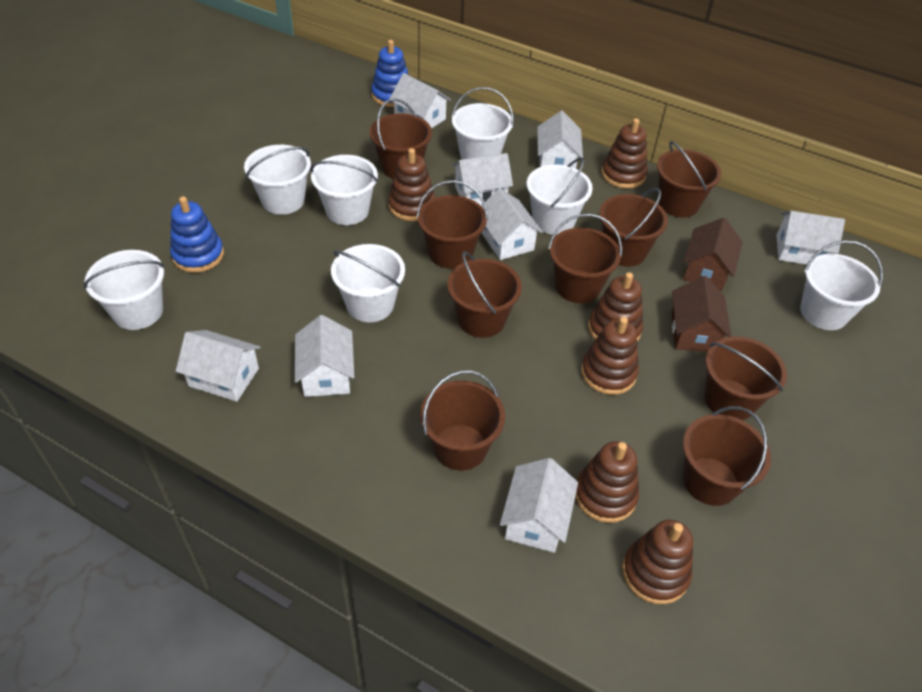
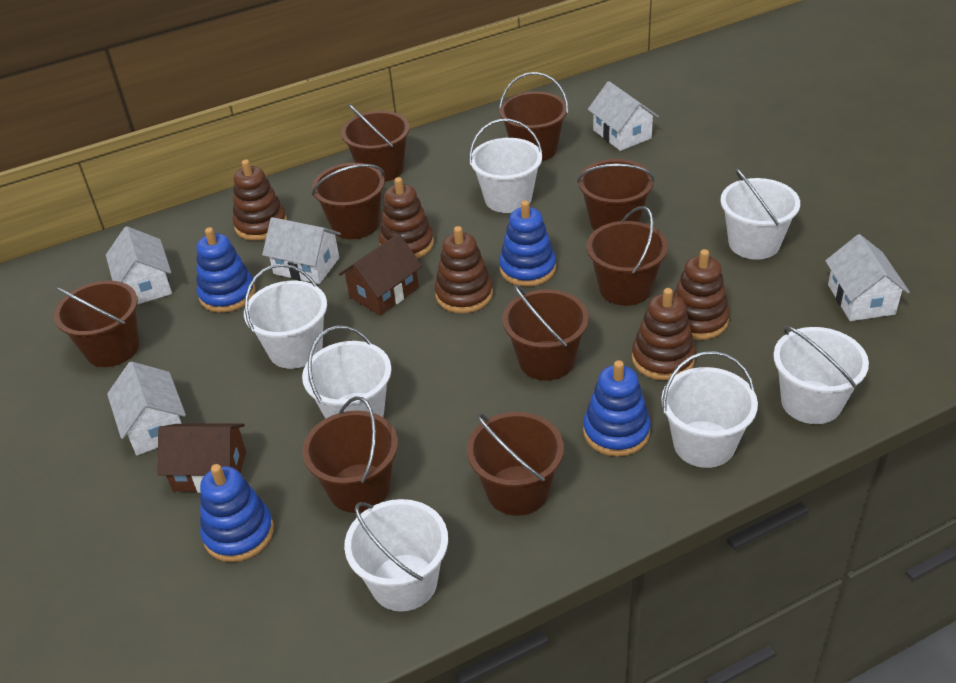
blue stacking toy: [170,196,224,273] [371,40,408,107] = 2 -> [196,227,255,313] [200,464,274,562] [499,200,556,287] [583,360,651,457] = 4
brown stacking toy: [388,148,435,221] [575,441,639,523] [581,317,639,395] [588,272,643,341] [602,118,648,189] [622,520,693,604] = 6 -> [233,160,287,241] [379,177,434,259] [435,226,493,313] [632,288,696,380] [674,249,730,340] = 5
white house: [176,330,261,402] [295,315,354,397] [390,73,451,129] [452,153,513,206] [481,188,543,260] [500,458,578,553] [537,111,583,169] [776,211,845,265] = 8 -> [106,226,172,305] [107,361,186,455] [262,217,341,284] [588,81,659,151] [825,234,910,321] = 5

